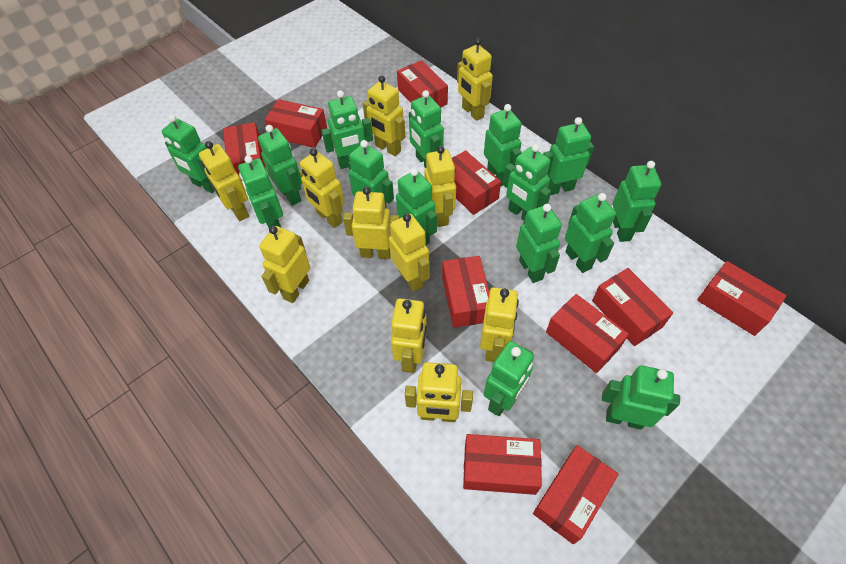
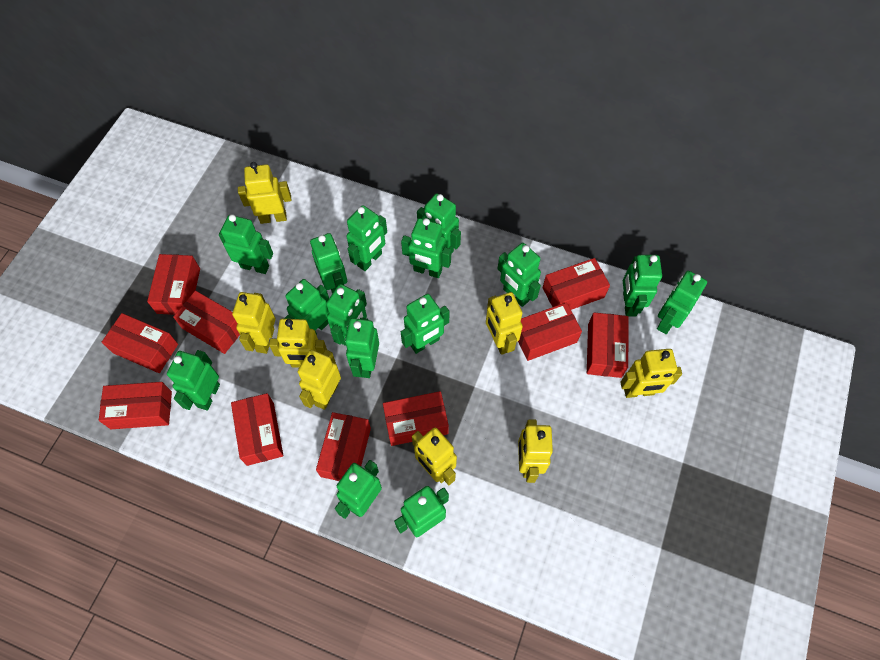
yellow robot: [199,141,249,221] [259,226,310,303] [299,148,344,228] [343,187,400,259] [363,75,405,156] [389,213,430,292] [391,298,427,373] [405,362,473,422] [424,146,456,227] [457,38,493,121] [480,287,519,362] = 11 -> [232,292,275,354] [238,162,291,224] [269,319,327,368] [298,350,341,410] [412,427,457,485] [486,292,523,355] [518,419,553,483] [620,349,682,398] = 8

